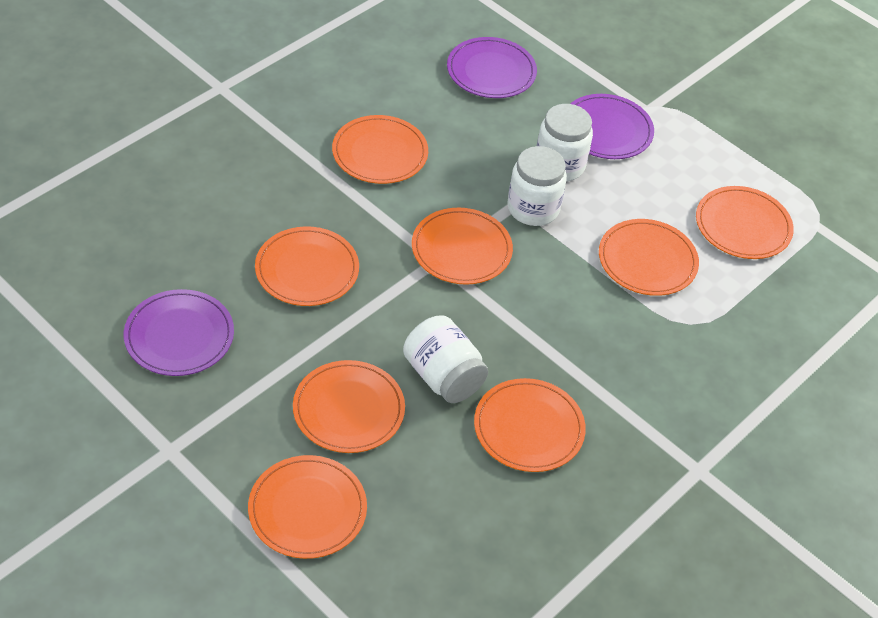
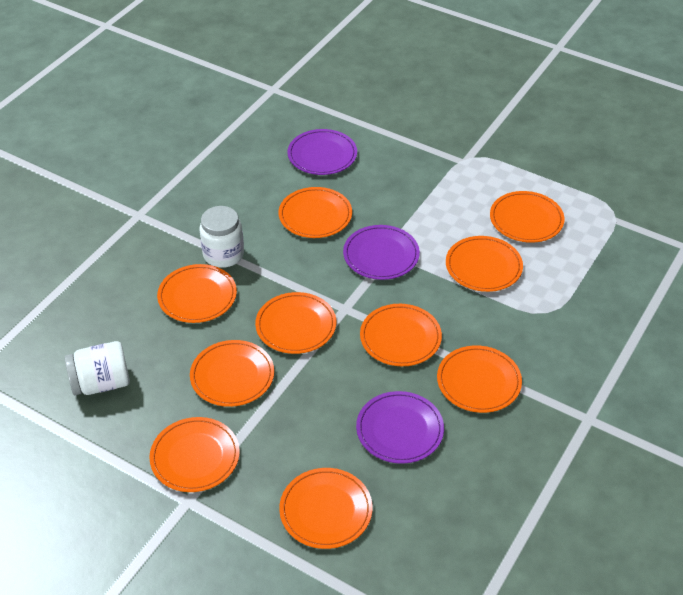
orange plate: [248,455,367,559] [255,226,359,306] [293,360,405,453] [332,115,428,184] [412,208,513,285] [474,378,586,472] [599,219,699,296] [696,186,794,259] = 8 -> [149,417,240,492] [157,264,237,323] [190,340,274,407] [255,292,336,354] [279,187,352,238] [279,468,373,549] [360,304,442,366] [437,345,522,413] [446,236,523,292] [490,191,564,243] = 10
white jar: [403,315,488,403] [507,146,567,226] [537,104,593,181] = 3 -> [65,341,130,395] [200,206,244,268] = 2

